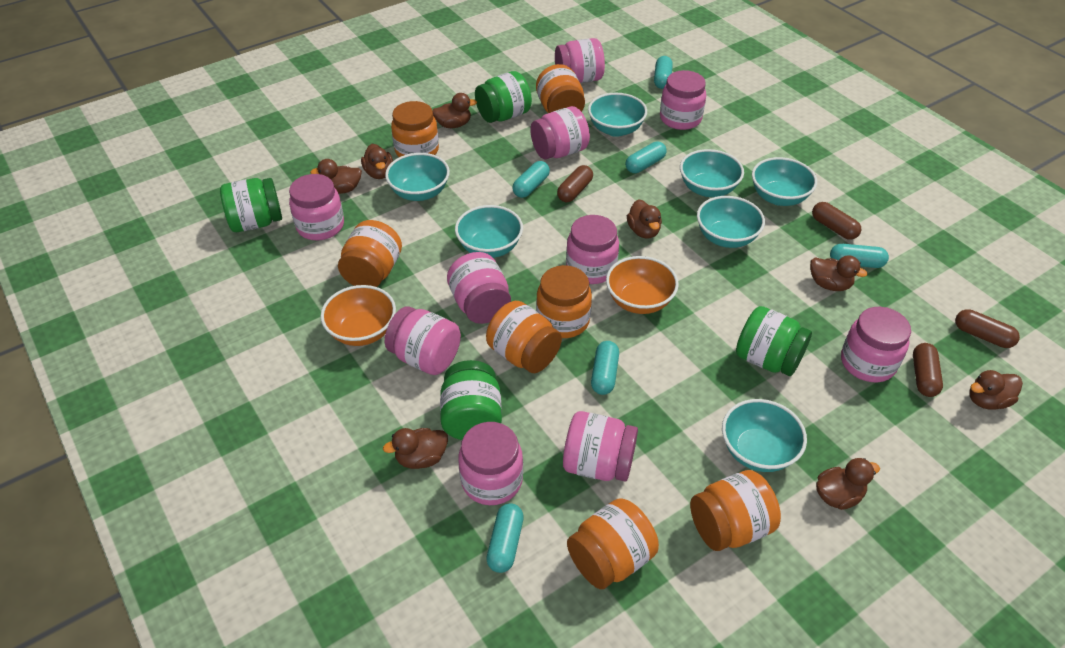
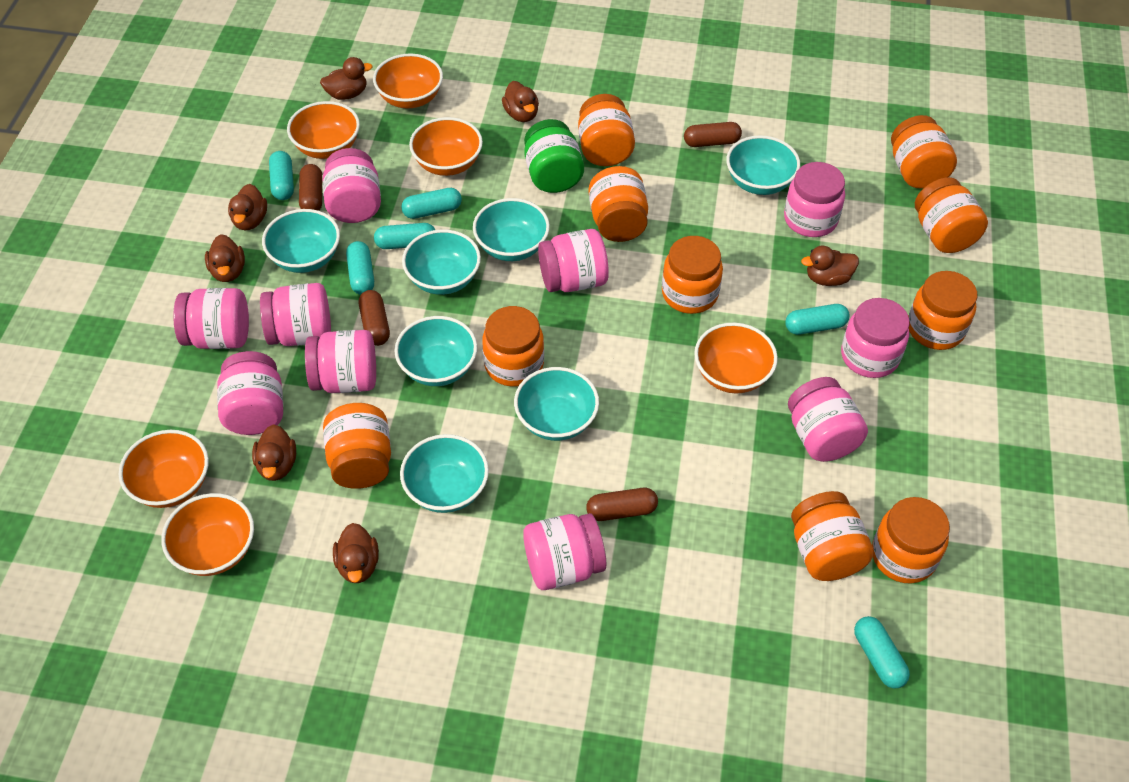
brown duck: [310,159,362,194] [361,144,393,179] [383,428,448,469] [432,93,477,128] [627,199,662,238] [810,255,867,291] [816,458,880,510] [969,370,1023,410] = 8 -> [205,234,245,282] [228,184,267,230] [252,424,296,481] [320,57,373,100] [333,523,379,583] [502,81,539,122] [801,246,859,286] = 7
green jar: [220,178,282,232] [440,360,502,440] [475,71,532,123] [736,306,812,376] = 4 -> [524,119,584,193] = 1
orange bowl: [320,285,396,346] [606,256,679,314] = 2 -> [119,430,209,508] [161,493,254,576] [287,101,360,159] [373,53,443,108] [409,117,483,176] [694,323,778,394] = 6
orange jar: [338,220,402,287] [391,101,439,157] [486,301,562,373] [536,64,585,113] [536,265,592,338] [567,498,659,589] [690,470,781,551] = 7 -> [323,403,391,489] [482,306,544,386] [578,94,635,166] [589,166,648,242] [662,236,723,314] [791,491,874,581] [872,497,950,584] [891,115,957,188] [908,271,977,350] [915,177,988,253] = 10

